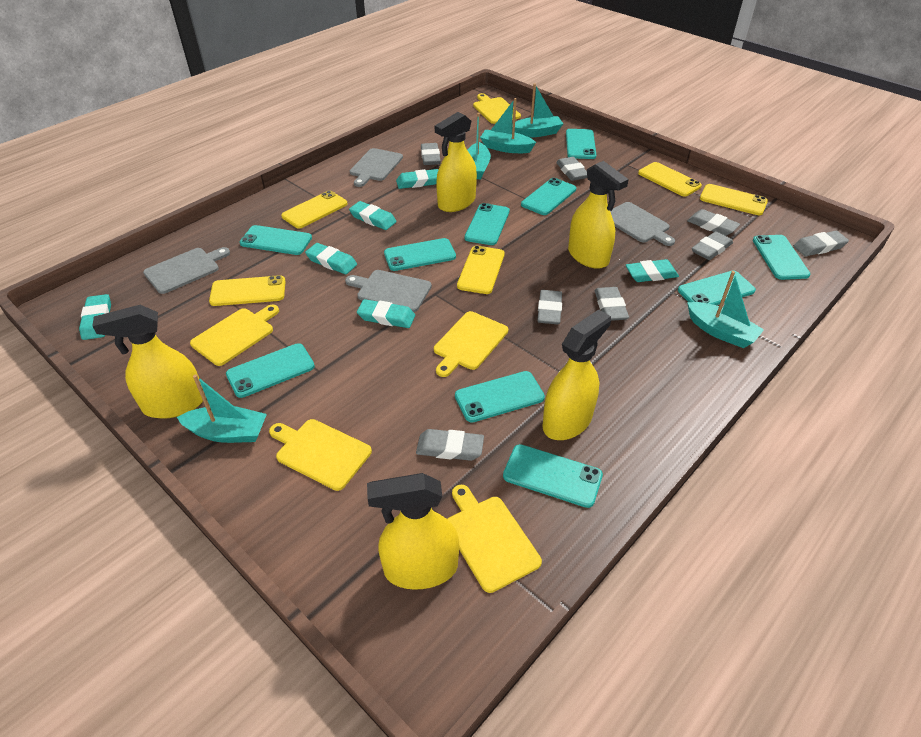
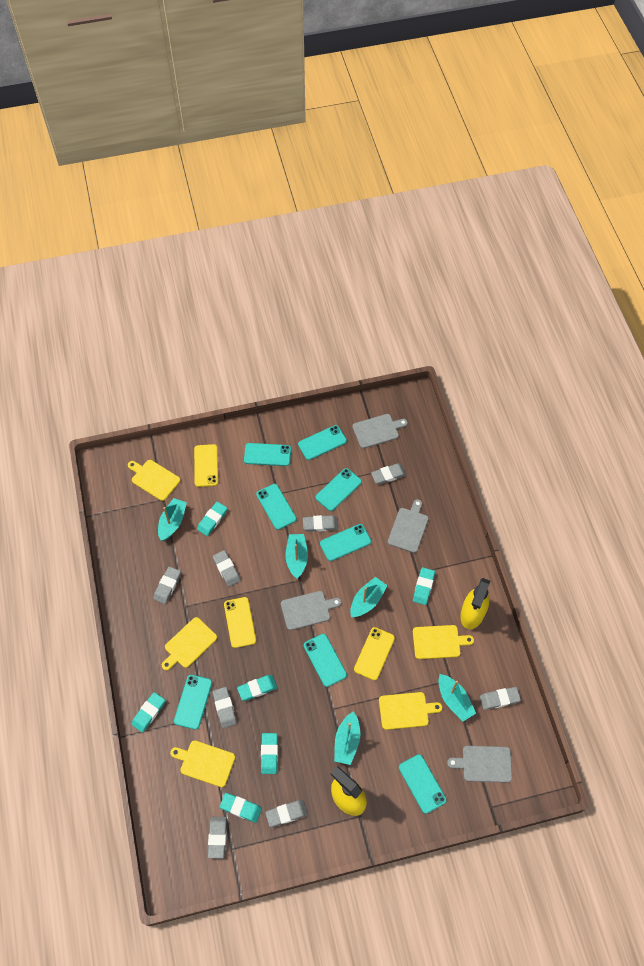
turquoise phone: [226,343,315,398] [240,225,312,255] [384,238,456,271] [455,371,545,422] [465,203,510,245] [503,444,603,508] [521,178,576,215] [566,129,596,159] [678,271,756,305] [753,235,810,280] = 10 -> [174,675,212,730] [244,443,291,466] [256,484,297,530] [298,425,347,460] [304,634,347,687] [315,468,362,511] [320,524,371,561] [399,754,447,814] = 8
yellow phone: [209,275,286,306] [281,191,347,228] [457,246,505,294] [638,162,702,197] [700,184,768,215] = 5 -> [194,444,218,487] [224,597,256,648] [354,627,395,680] = 3
yellow spray bottle: [92,305,203,419] [367,473,459,590] [435,112,477,212] [543,310,611,440] [568,161,629,269] = 5 -> [331,766,367,816] [460,578,490,629] = 2

